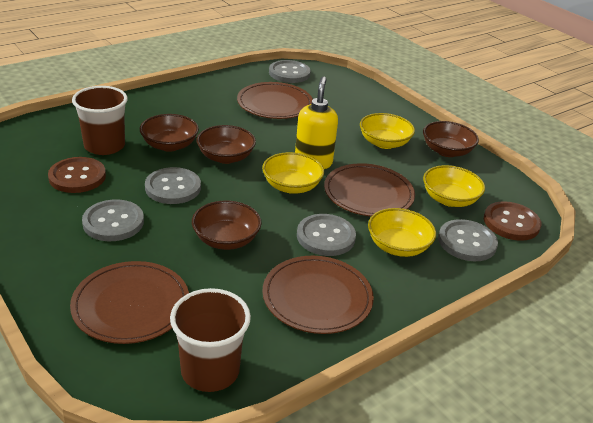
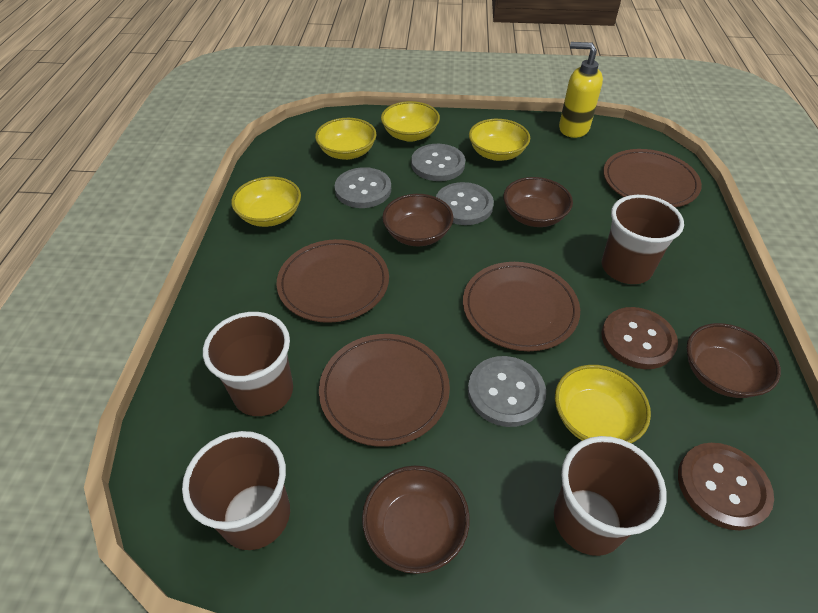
brown cup: [72,86,128,155] [170,288,251,392] = 2 -> [182,431,290,550] [203,312,293,416] [554,436,667,556] [602,195,684,284] = 4
grey button: [82,199,144,241] [145,167,201,204] [269,60,311,83] [297,214,356,256] [438,219,498,261] = 5 -> [335,167,391,208] [411,144,465,181] [436,182,494,225] [468,356,546,427] = 4
yellow bowl: [262,152,324,194] [360,113,415,149] [368,208,436,257] [423,165,485,207] = 4 -> [231,177,301,227] [315,118,376,160] [381,101,440,142] [469,119,530,161] [555,365,651,443] = 5

